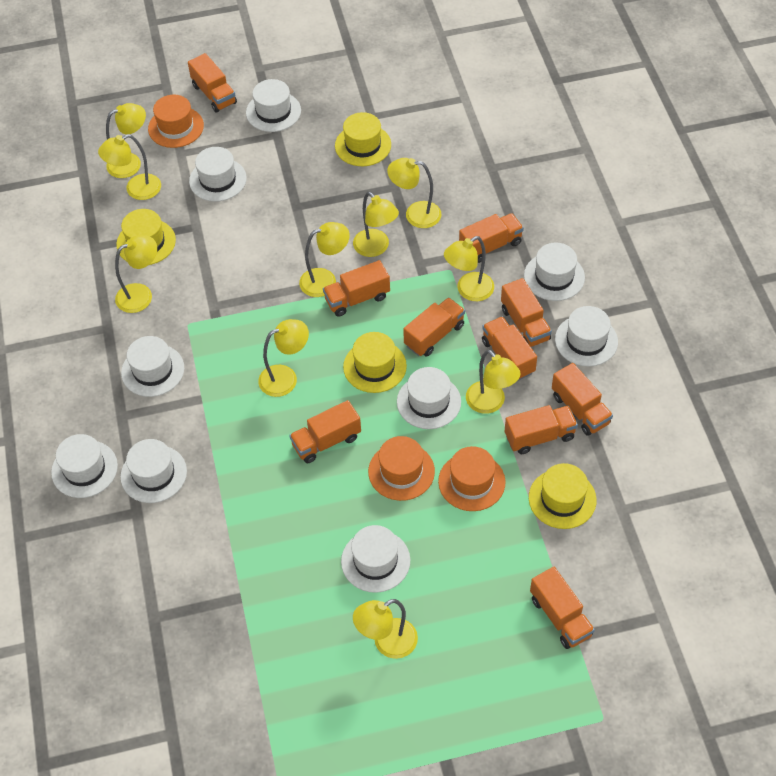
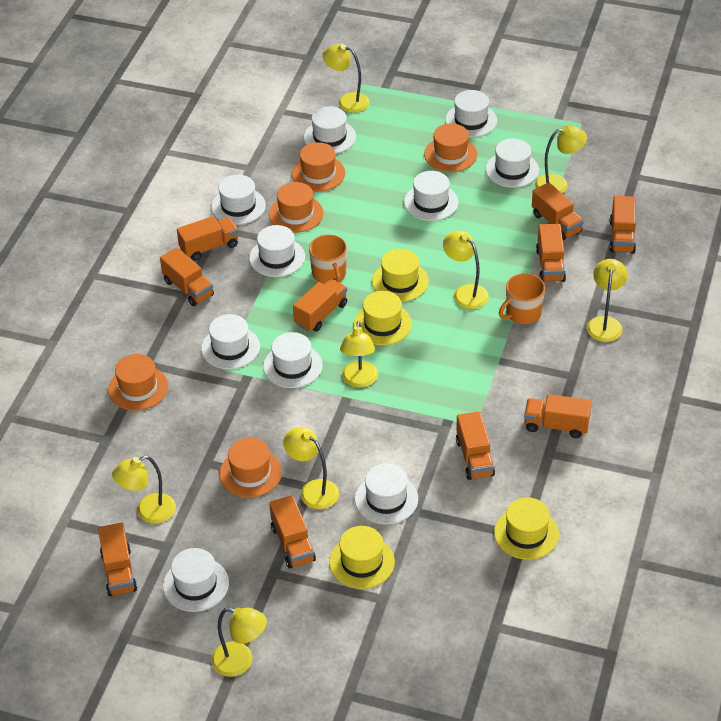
orange hat: [148,95,204,148] [368,436,435,501] [438,446,505,511] = 3 -> [108,354,168,411] [219,438,282,498] [269,182,324,233] [292,142,345,192] [424,123,477,172] = 5
orange mug: none = 0 -> [309,235,347,284] [499,273,545,324] = 2
white hat: [51,434,118,498] [120,439,187,503] [121,336,184,397] [189,147,247,202] [246,79,301,132] [341,525,410,593] [397,367,461,429] [524,243,585,301] [555,306,618,367] = 9 -> [163,548,229,612] [201,314,260,369] [211,175,266,225] [249,225,305,277] [263,332,323,388] [304,106,356,154] [355,463,418,524] [404,171,458,221] [445,90,497,137] [485,138,539,188] = 10
yellow lamp: [98,134,161,200] [106,103,146,178] [115,235,157,313] [258,319,309,397] [299,222,350,297] [353,192,399,257] [353,599,418,659] [387,158,441,228] [444,236,494,301] [466,350,521,414] = 10 -> [112,455,176,524] [211,607,267,677] [283,427,339,509] [323,44,370,113] [340,321,378,388] [443,231,489,309] [535,126,587,193] [587,259,627,342] = 8

